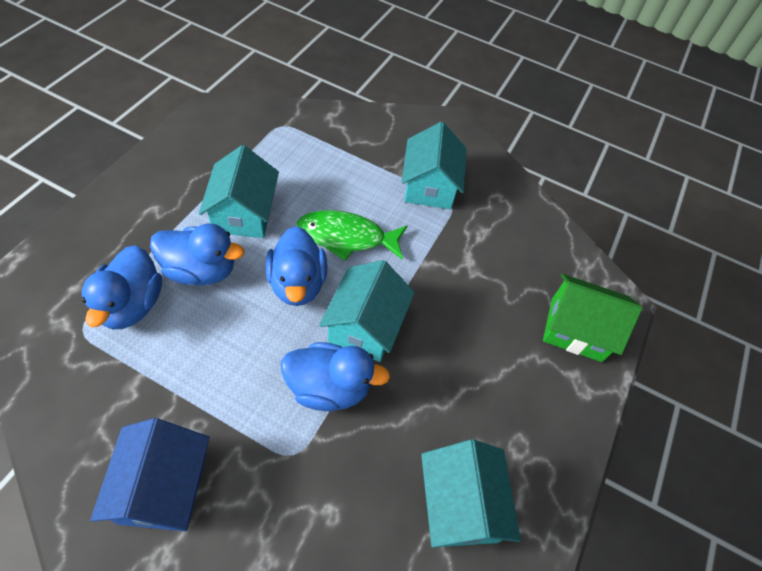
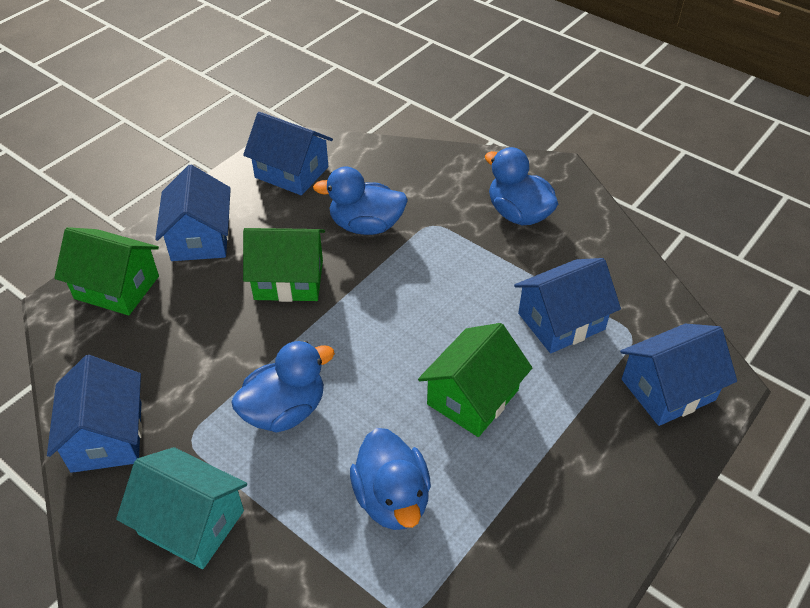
blue house: [90,418,209,531] = 1 -> [47,355,142,473] [155,165,231,261] [243,112,333,196] [514,258,621,353] [620,324,737,426] = 5
green fish: [297,210,407,261] = 1 -> none = 0
green house: [543,274,642,362] = 1 -> [54,227,159,315] [243,228,325,302] [418,323,532,437] = 3
turquoise house: [199,145,279,238] [319,260,415,362] [401,122,467,209] [421,439,521,548] = 4 -> [116,447,247,569] = 1

